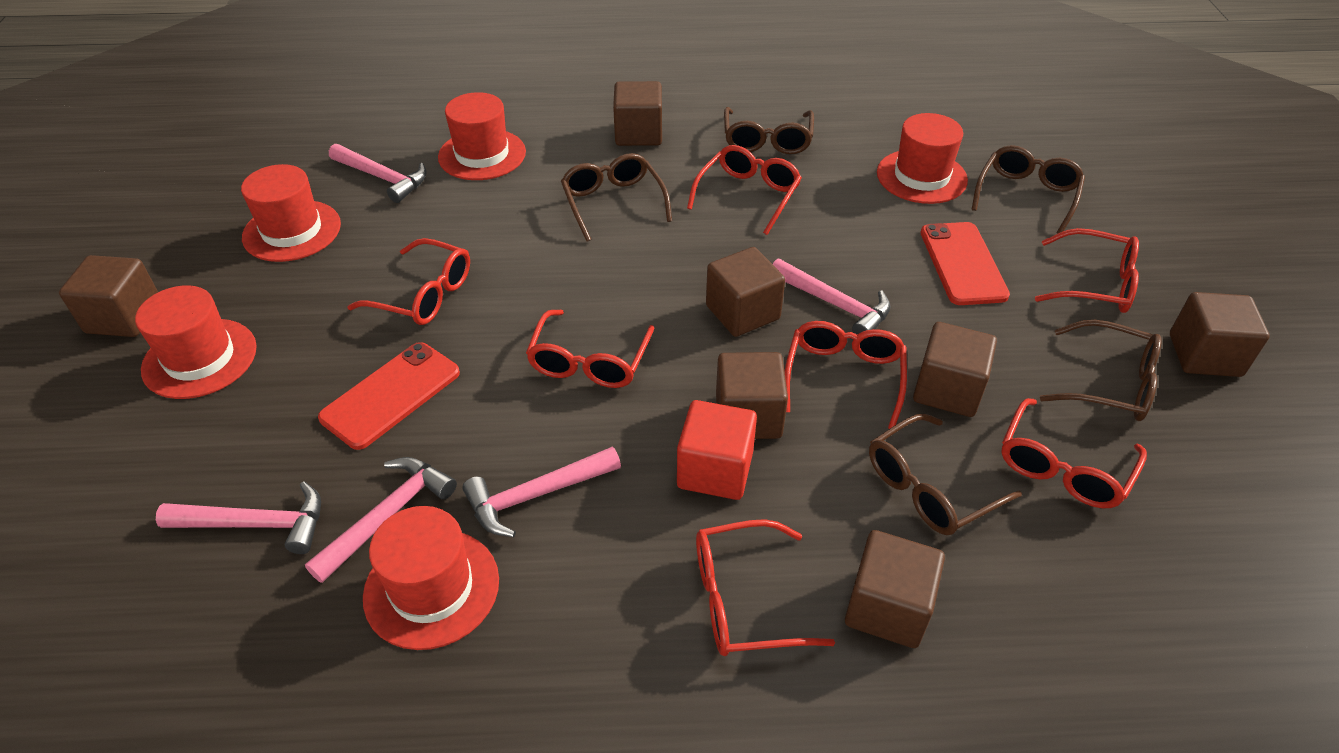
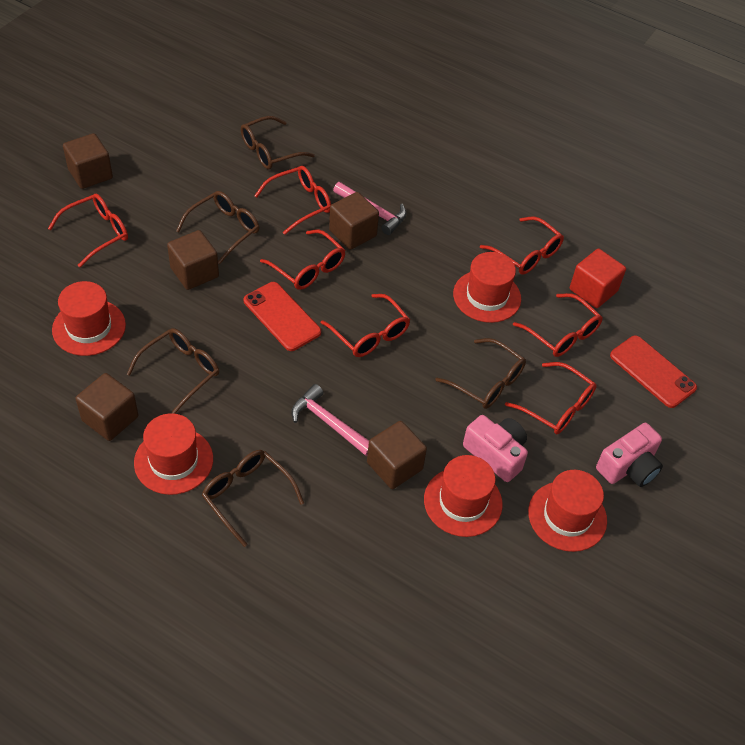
brown cube: [59,255,158,337] [613,81,662,146] [706,247,785,337] [716,352,788,439] [845,530,945,648] [913,322,997,417] [1170,292,1270,377] = 7 -> [63,133,113,189] [76,373,138,441] [167,230,219,290] [329,192,379,250] [367,421,427,489] = 5
pink camera: none = 0 -> [463,415,528,482] [596,423,663,487] = 2
pink hammer: [156,481,321,554] [305,457,457,583] [329,144,427,203] [462,447,621,537] [773,259,891,335] = 5 -> [291,384,369,456] [333,182,407,235] = 2

